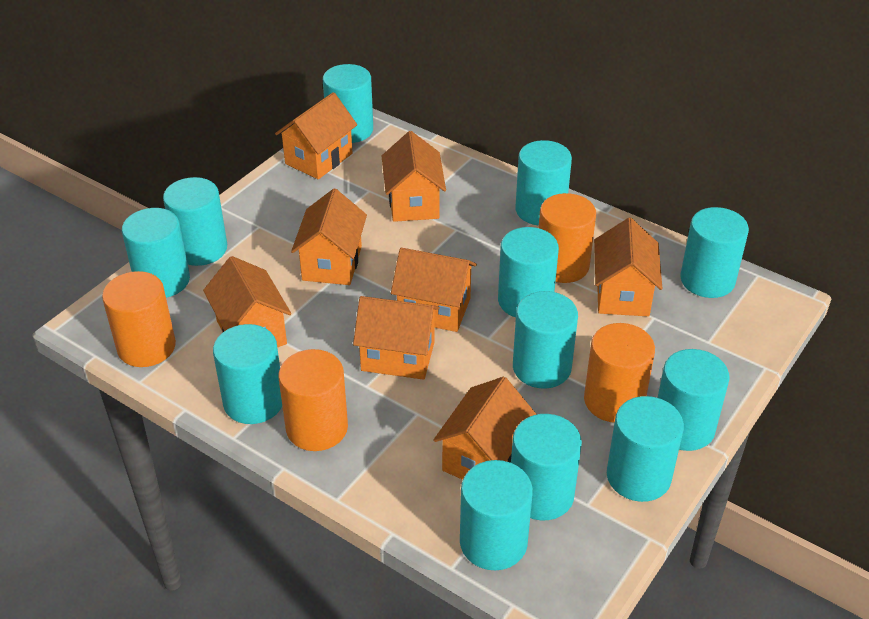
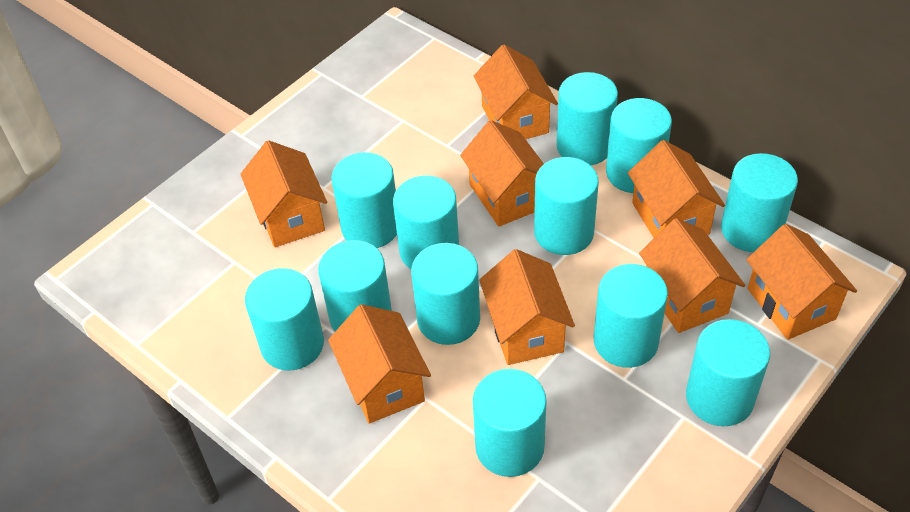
orange cylinder: [102,271,176,367] [279,349,348,451] [539,193,596,283] [584,323,655,423] = 4 -> none = 0

